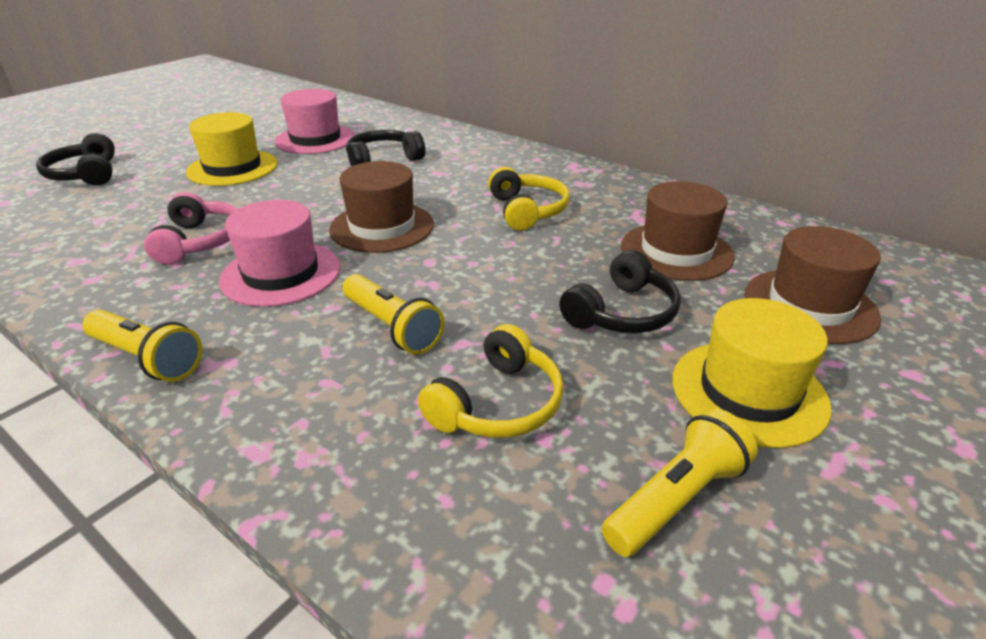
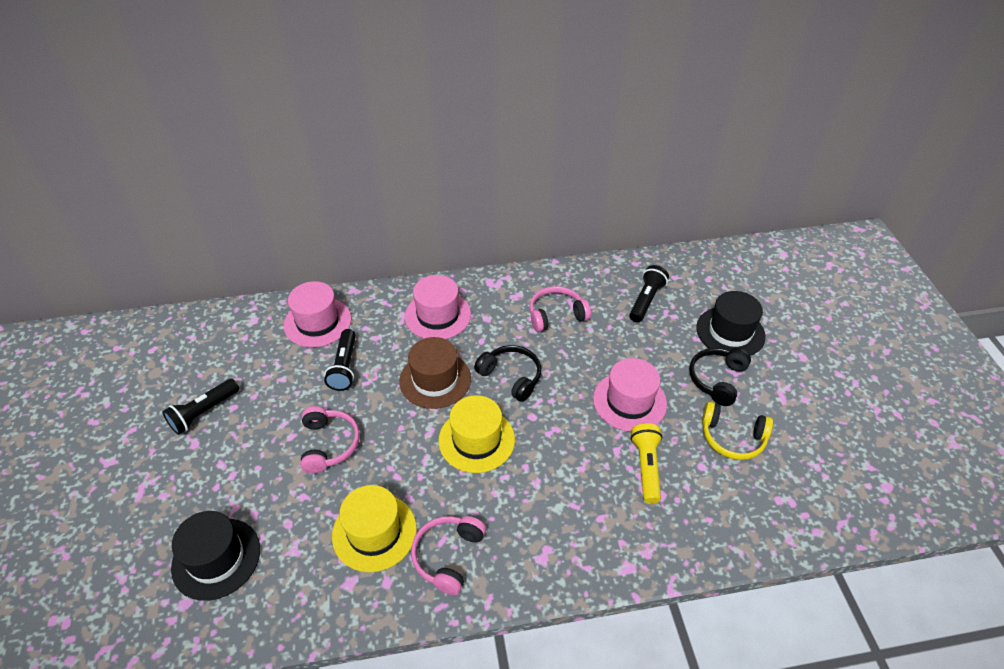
black flashlight: none = 0 -> [162,378,239,435] [324,329,356,391] [629,265,669,323] = 3
black hat: none = 0 -> [171,511,260,601] [696,291,766,356] = 2
black headphones: [36,133,115,186] [346,130,425,167] [559,250,681,333] = 3 -> [474,345,541,402] [689,348,751,406] = 2
brown hat: [329,161,434,253] [621,181,735,281] [745,226,881,344] = 3 -> [399,337,471,409] = 1
pink hat: [219,200,340,307] [275,89,355,154] = 2 -> [284,281,351,347] [405,275,471,339] [593,358,667,432] = 3
pink headphones: [144,192,238,265] = 1 -> [300,406,360,474] [411,516,486,595] [529,286,591,332] = 3
yellow flashlight: [83,310,203,382] [342,274,444,354] [602,408,758,557] = 3 -> [631,423,663,504] = 1
yellow headphones: [418,324,564,438] [488,167,570,231] = 2 -> [702,402,773,460] = 1

